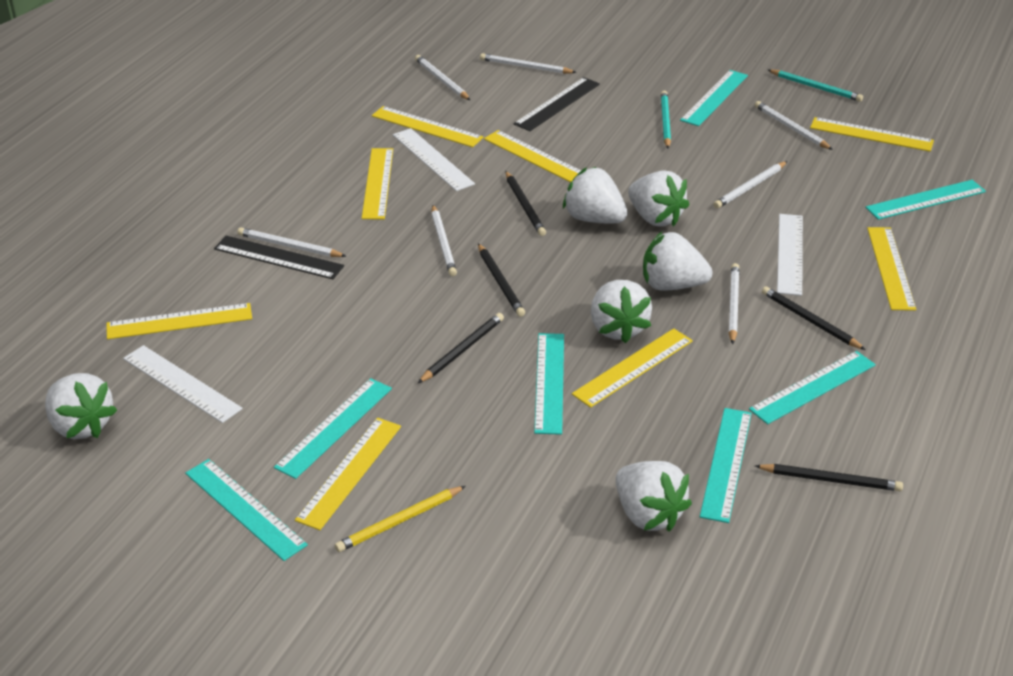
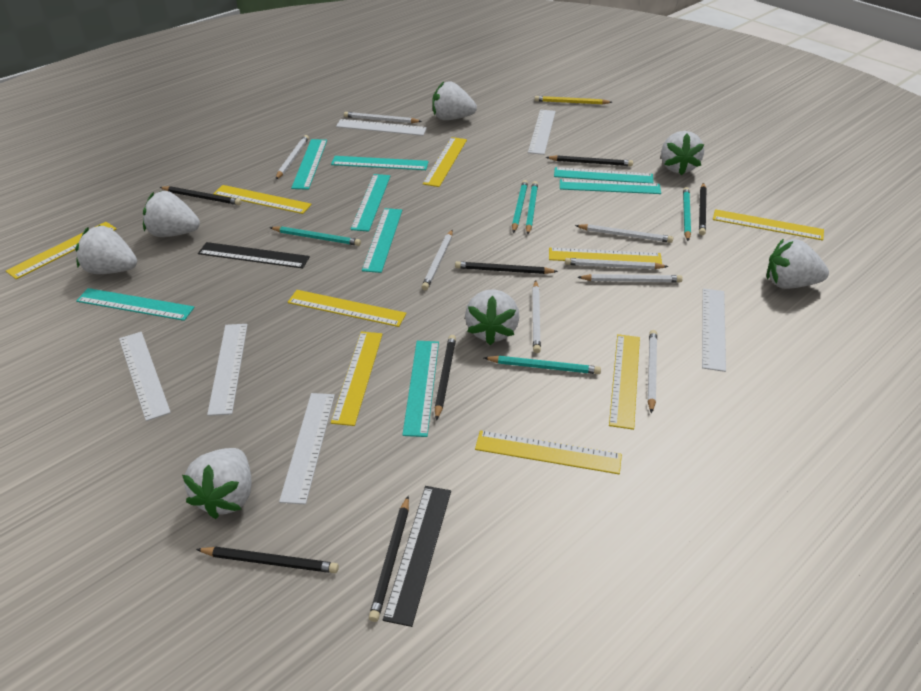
black pencil: [418,313,504,383] [478,243,525,317] [506,171,546,236] [755,464,903,491] [762,286,866,350] = 5 -> [160,186,242,205] [196,547,339,573] [369,496,409,622] [435,335,456,420] [455,261,558,274] [546,155,633,166] [699,183,706,235] = 7
turquoise pencil: [661,90,671,148] [768,69,863,102] = 2 -> [269,226,361,246] [484,356,601,374] [512,180,528,233] [526,181,538,234] [683,187,691,241] = 5
turquoise ruler: [185,459,308,561] [274,378,392,479] [534,333,564,435] [680,70,748,126] [700,408,752,523] [749,351,876,424] [865,180,986,220] = 7 -> [76,288,195,321] [291,139,327,190] [331,156,429,170] [351,174,390,232] [362,208,402,273] [402,341,439,437] [554,167,654,183] [560,179,661,194] = 8
white pencil: [237,227,347,257] [415,55,470,100] [431,205,457,276] [480,53,577,74] [714,161,787,209] [729,263,740,344] [755,101,833,150] = 7 -> [276,135,309,179] [344,112,422,123] [422,230,453,290] [532,280,541,353] [565,258,668,269] [575,224,673,243] [577,274,683,283] [648,330,657,413] = 8
white ruler: [123,345,243,423] [393,128,475,191] [777,214,803,296] = 3 -> [119,332,171,421] [207,324,248,416] [279,393,335,504] [336,119,427,136] [528,110,556,155] [702,288,726,372] = 6
white strawberry: [45,373,117,439] [563,167,628,223] [591,280,652,343] [616,461,692,532] [628,170,689,227] [643,232,713,291] = 6 -> [75,225,137,274] [143,191,200,237] [182,448,251,519] [432,81,477,120] [465,289,519,345] [661,131,704,175] [767,239,829,289] = 7
yellow ruler: [106,303,252,339] [295,418,401,530] [362,148,393,219] [372,106,483,147] [484,130,581,183] [572,328,693,408] [810,117,934,152] [867,227,916,311] = 8 -> [6,222,117,279] [213,185,312,214] [288,290,407,327] [331,331,383,426] [423,137,467,187] [475,430,622,474] [549,248,662,264] [609,334,640,430] [713,209,824,240] = 9

